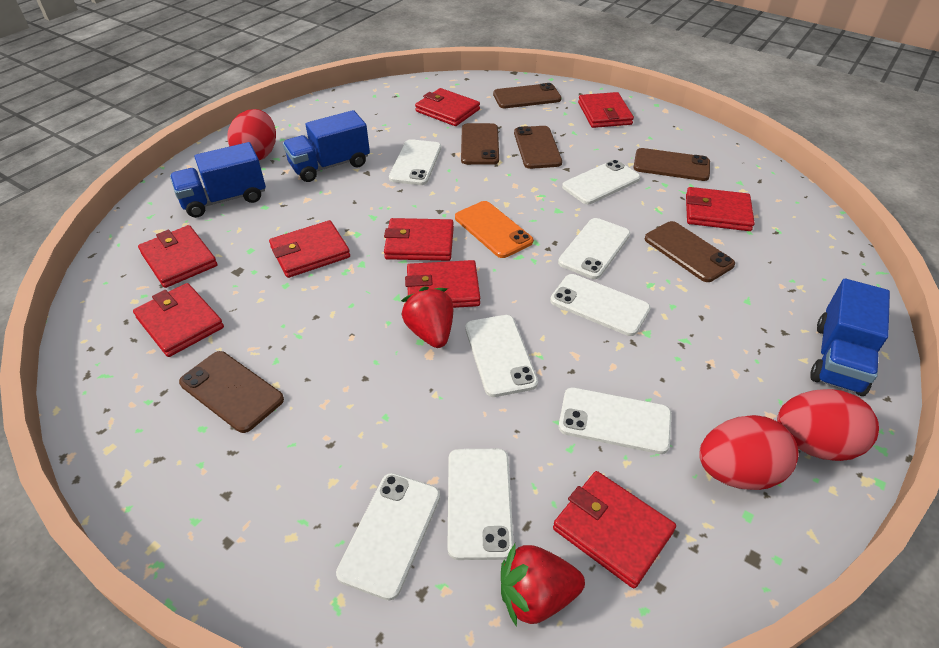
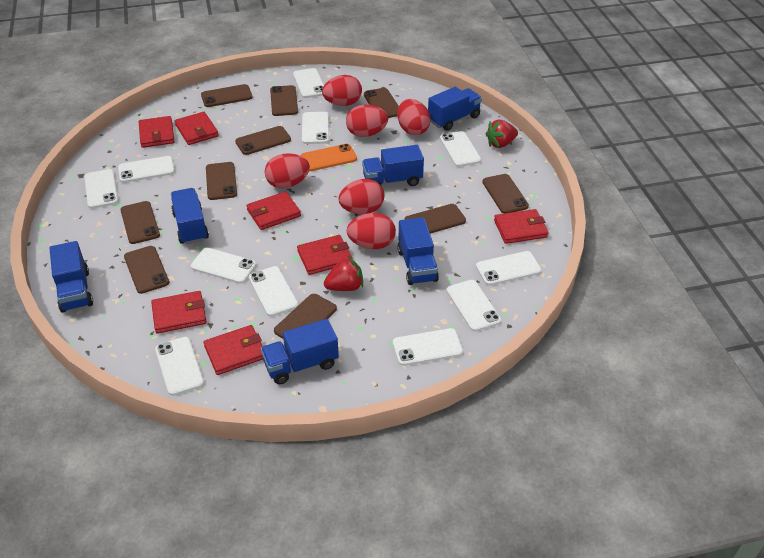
blue truck: [170,142,266,218] [283,110,370,182] [811,279,890,396] = 3 -> [50,241,93,313] [171,188,209,244] [261,319,339,384] [362,145,424,186] [397,217,439,285] [428,87,482,131] = 6
brown phone: [179,351,284,433] [461,123,499,165] [493,83,562,108] [514,126,562,169] [633,148,710,181] [645,221,735,282] = 6 -> [120,201,160,244] [124,246,169,294] [201,84,253,107] [206,162,237,200] [235,126,291,155] [270,85,298,116] [274,294,337,339] [364,88,399,118] [405,204,466,234] [482,174,529,214] = 10
red egg: [227,109,276,160] [699,415,799,490] [777,389,879,461] = 3 -> [265,153,310,189] [322,75,362,106] [338,179,385,214] [346,105,388,137] [347,213,396,249] [397,99,431,135] = 6
red wallet: [133,283,224,357] [138,225,217,288] [269,220,350,278] [384,218,454,261] [405,260,480,308] [415,88,480,126] [553,471,676,589] [578,92,634,128] [686,187,755,231] = 9 -> [139,116,175,148] [151,291,206,334] [175,112,219,145] [204,325,263,375] [246,191,301,230] [297,235,353,275] [494,209,548,244] = 7
white phone: [336,473,440,601] [389,139,441,185] [447,449,514,560] [465,315,538,397] [550,274,651,336] [558,218,630,279] [559,387,672,454] [562,160,640,204] = 8 -> [84,169,118,209] [118,156,175,183] [155,337,204,396] [191,248,256,284] [249,266,299,317] [293,68,324,98] [302,112,329,144] [393,328,463,366] [440,131,481,167] [447,280,501,332] [476,251,542,286] = 11

